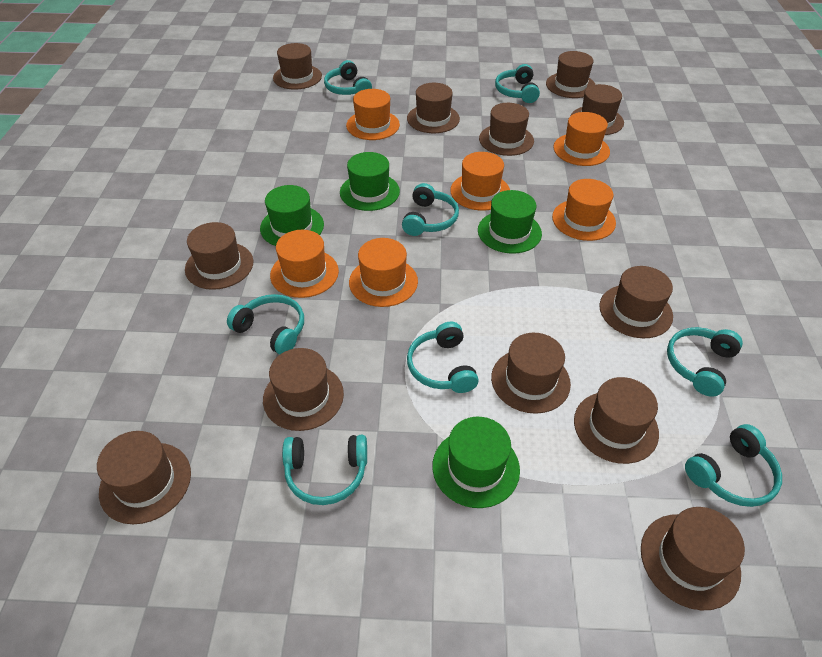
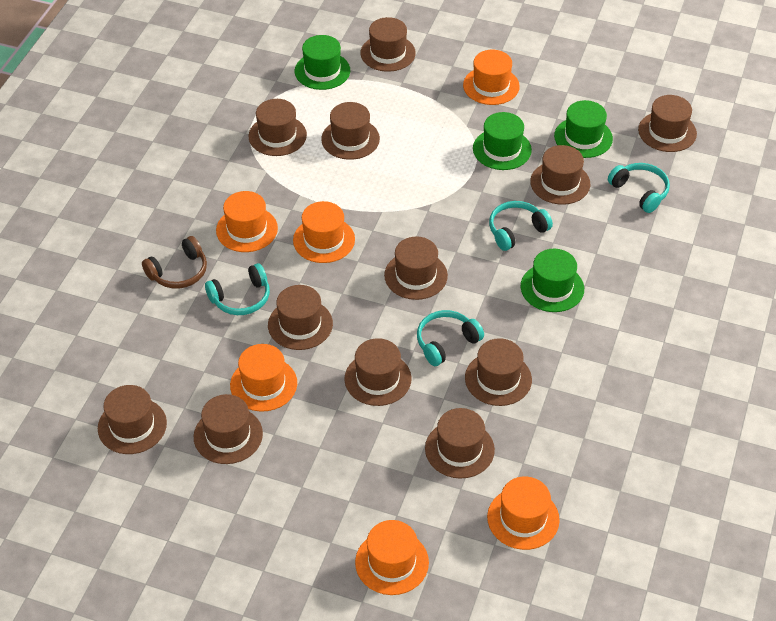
brown headphones: none = 0 -> [142,236,207,289] = 1
turquoise headphones: [227,294,304,355] [282,435,367,505] [324,60,372,95] [402,183,459,236] [407,321,479,393] [495,64,540,103] [667,327,743,396] [685,424,782,507] = 8 -> [205,263,270,315] [417,310,484,366] [489,201,553,251] [608,163,670,213] = 4

